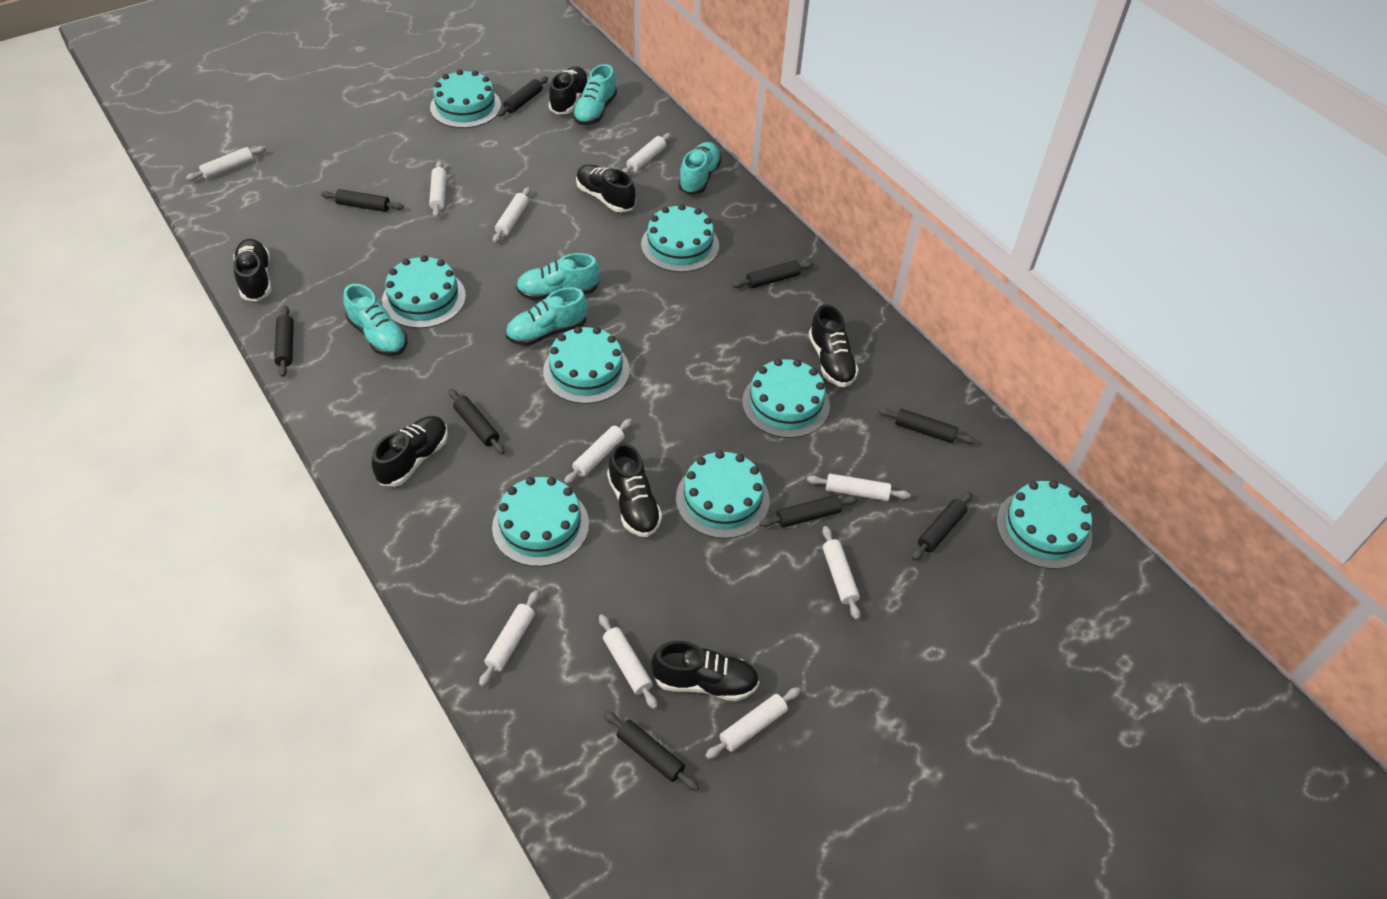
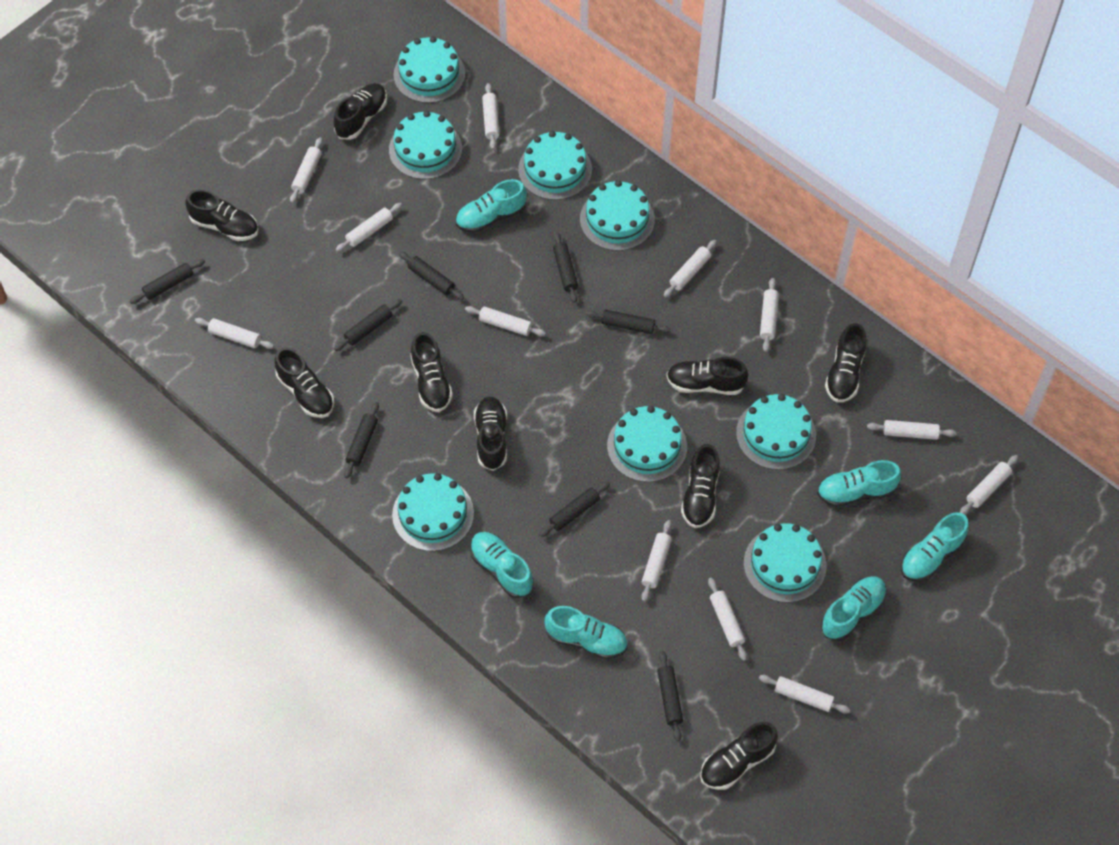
black rolling pin: [274,306,294,377] [321,189,404,212] [449,389,505,454] [497,76,548,116] [604,711,699,791] [732,260,814,288] [759,495,858,528] [879,408,975,444] [912,492,972,561] = 9 -> [130,259,205,304] [334,299,402,351] [344,402,379,478] [399,251,464,300] [539,482,610,537] [553,232,578,303] [586,309,671,334] [657,651,683,741] = 8
black shoe: [233,239,271,301] [371,416,448,487] [549,67,589,115] [576,164,636,212] [607,443,662,537] [651,641,759,701] [809,304,859,387] = 7 -> [185,190,259,241] [274,348,334,418] [334,83,387,140] [410,332,453,412] [474,396,507,471] [666,357,749,395] [681,444,720,528] [700,722,778,790] [825,323,867,402] = 9
turquoise shoe: [343,284,407,356] [506,287,588,346] [516,253,600,300] [573,64,617,125] [678,142,721,195] = 5 -> [456,179,527,233] [470,532,534,598] [544,606,628,659] [817,460,901,507] [821,576,887,641] [901,512,969,582] = 6
white rolling pin: [186,146,266,181] [429,161,446,218] [479,590,539,687] [493,187,531,243] [564,419,632,485] [599,614,658,709] [622,133,671,174] [705,687,801,759] [807,474,911,501] [822,526,860,620] = 10 -> [195,318,274,349] [290,137,323,203] [335,203,402,252] [465,306,546,336] [482,83,499,150] [641,520,672,602] [664,240,717,298] [708,578,747,661] [759,675,850,714] [760,278,779,352] [867,420,956,440] [960,455,1018,514] = 12

